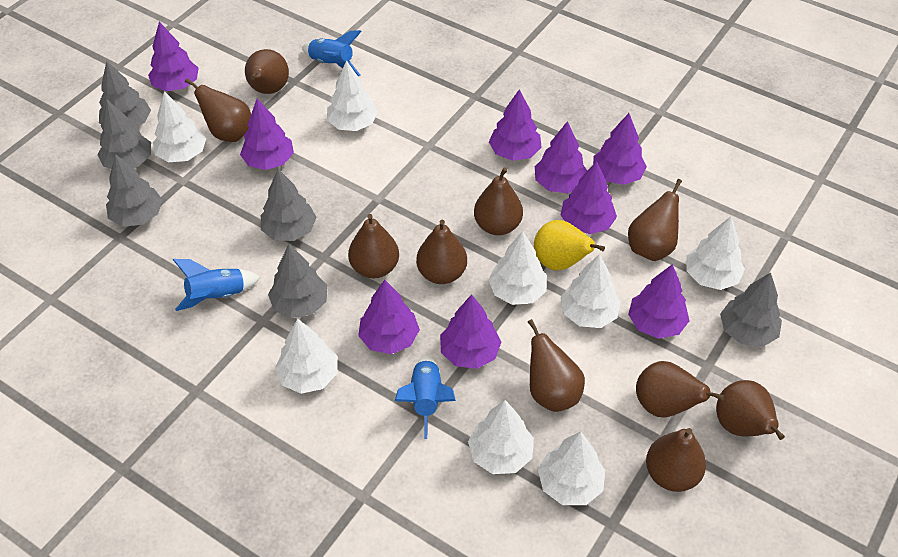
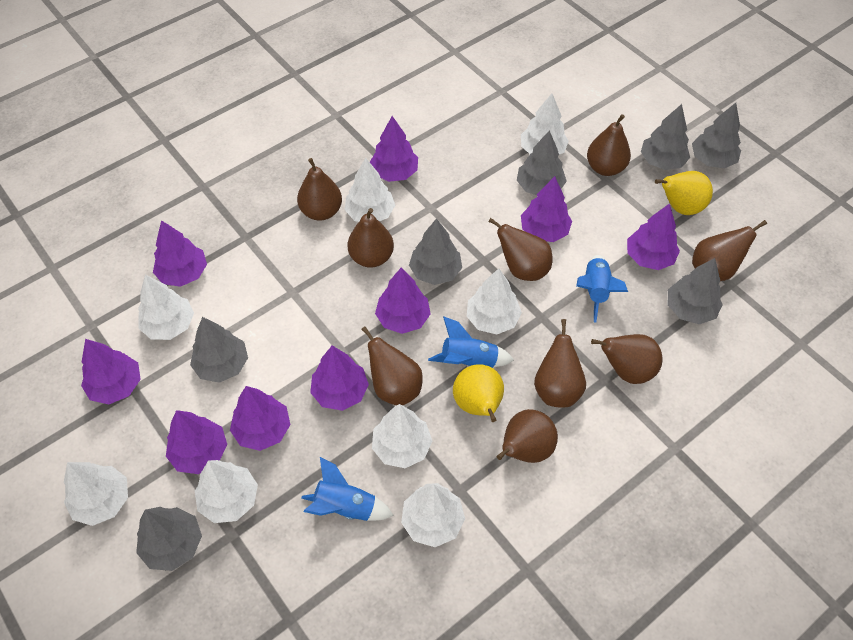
brown pear: [185,78,251,142] [245,49,289,94] [348,214,399,278] [416,220,467,284] [474,167,523,235] [528,319,585,412] [628,179,682,261] [636,361,724,417] [646,428,706,492] [716,380,785,440] = 10 -> [297,158,342,221] [348,208,394,268] [361,326,423,405] [488,218,552,281] [497,409,558,463] [534,319,586,408] [587,114,631,176] [591,334,662,384] [692,220,767,281] = 9
grey tree: [97,100,151,169] [99,61,151,127] [106,154,163,227] [261,169,317,241] [268,244,328,318] [720,272,782,347] = 6 -> [136,507,202,571] [190,317,248,383] [409,218,462,285] [517,130,567,195] [641,104,690,170] [668,258,723,324] [692,103,741,168] = 7
yellow pear: [534,220,605,270] = 1 -> [453,364,504,422] [655,171,713,215] = 2

